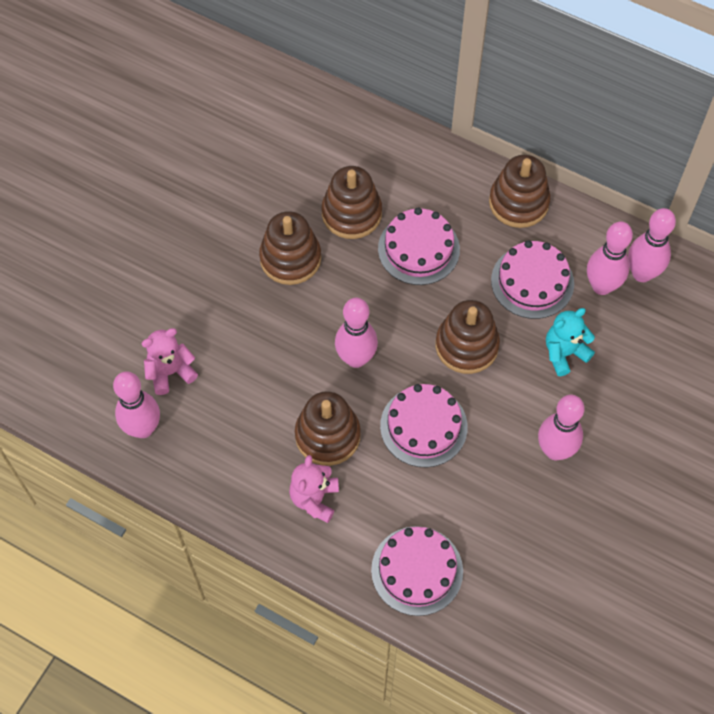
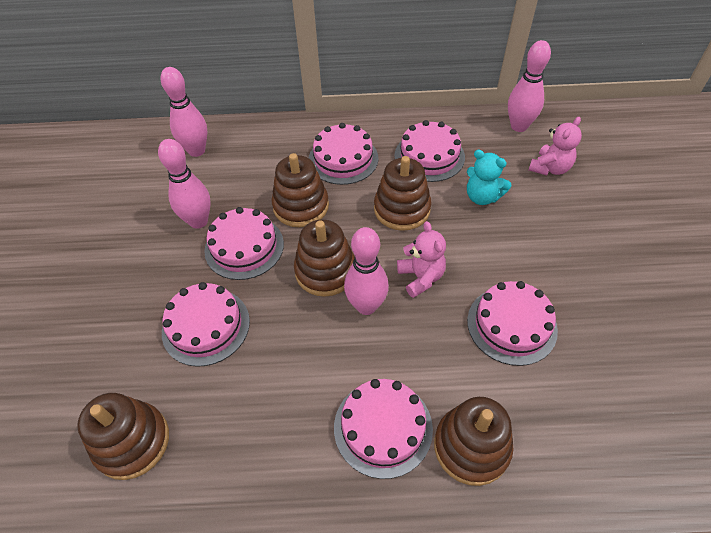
pink bowling pin: [113,371,160,438] [335,298,378,368] [538,395,584,460] [587,221,633,295] [628,208,676,282] = 5 -> [158,139,211,229] [161,67,208,157] [344,227,389,315] [508,40,551,132] = 4
pink cake: [371,526,463,616] [378,208,460,285] [380,384,468,467] [491,240,574,319] = 4 -> [162,282,250,367] [204,207,284,280] [309,123,378,185] [334,379,433,479] [394,120,465,182] [467,281,558,366] = 6

